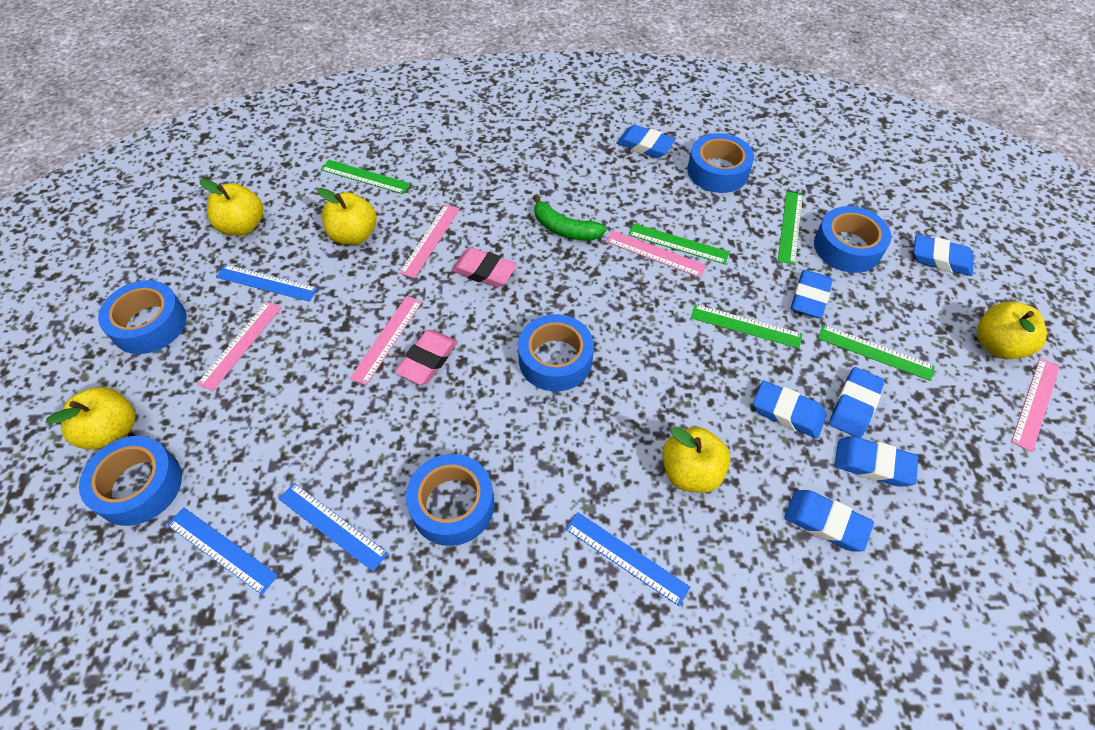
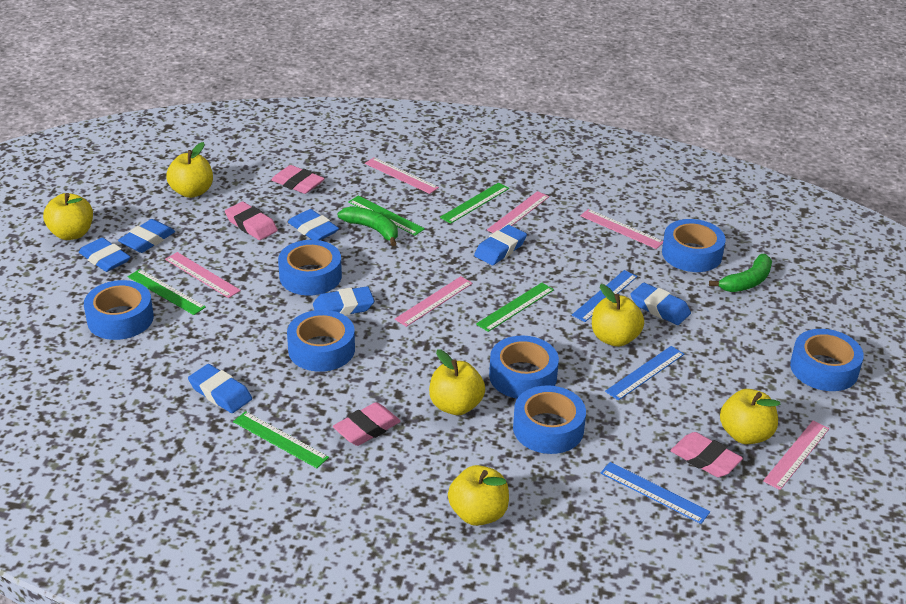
blue ruler: [167,507,278,595] [216,264,318,302] [279,483,388,572] [566,512,690,606] = 4 -> [572,270,638,322] [601,462,710,524] [605,346,684,401] = 3
blue tape: [79,436,182,526] [98,280,187,354] [406,454,495,546] [518,314,594,391] [688,133,754,193] [814,206,891,273] = 6 -> [84,280,154,340] [278,240,342,295] [287,310,355,372] [489,336,559,399] [513,385,586,454] [662,219,726,272] [790,329,864,391] = 7
green banana: [533,194,607,240] = 1 -> [337,206,398,246] [709,254,772,292] = 2
pink eraser: [395,330,458,385] [451,248,517,287] = 2 -> [225,202,278,240] [271,165,325,194] [333,402,401,446] [670,432,743,477] = 4
pink ruler: [197,301,282,391] [350,296,422,385] [399,204,460,278] [606,231,706,278] [1011,358,1060,452] = 5 -> [165,252,241,298] [365,157,439,194] [395,276,473,327] [487,191,549,233] [580,209,663,249] [763,421,829,490] = 6
yellow apple: [46,387,136,450] [200,179,263,235] [317,188,377,245] [662,426,730,493] [977,302,1047,359] = 5 -> [43,193,93,240] [166,142,213,198] [429,349,485,415] [448,465,509,526] [592,284,644,347] [720,389,781,444] = 6

